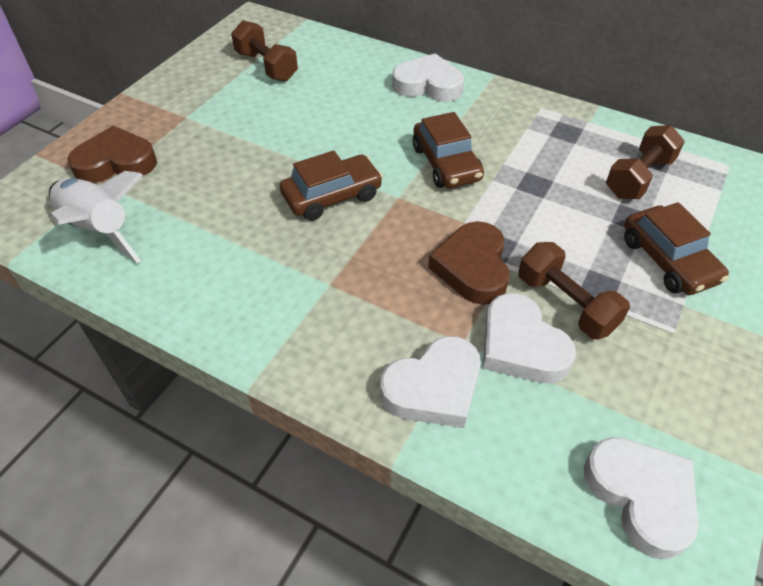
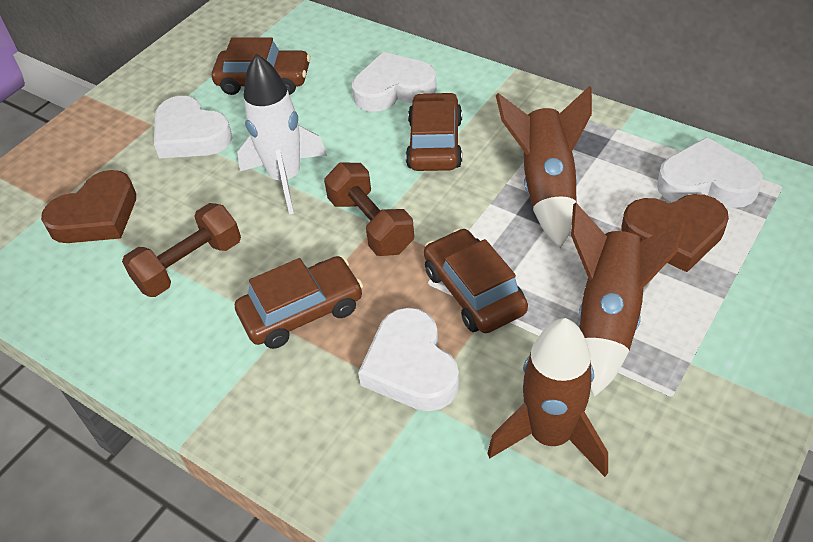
brown car: [280,150,383,221] [413,112,484,188] [624,202,729,295] = 3 -> [212,37,310,95] [235,256,363,349] [406,92,462,171] [424,228,528,333] = 4
brown dumbbell: [231,20,298,81] [518,242,630,340] [606,125,685,199] = 3 -> [122,203,241,297] [324,162,414,256] = 2
brown rocket: none = 0 -> [487,318,608,477] [496,86,592,248] [571,203,686,397] = 3

